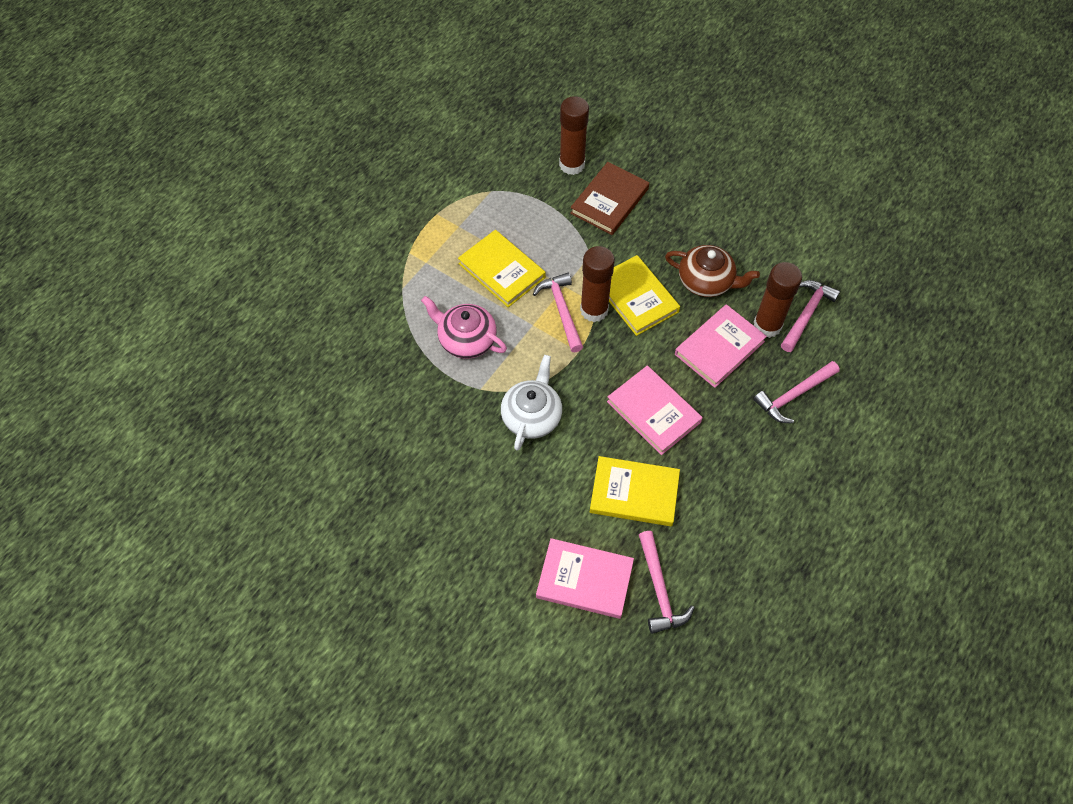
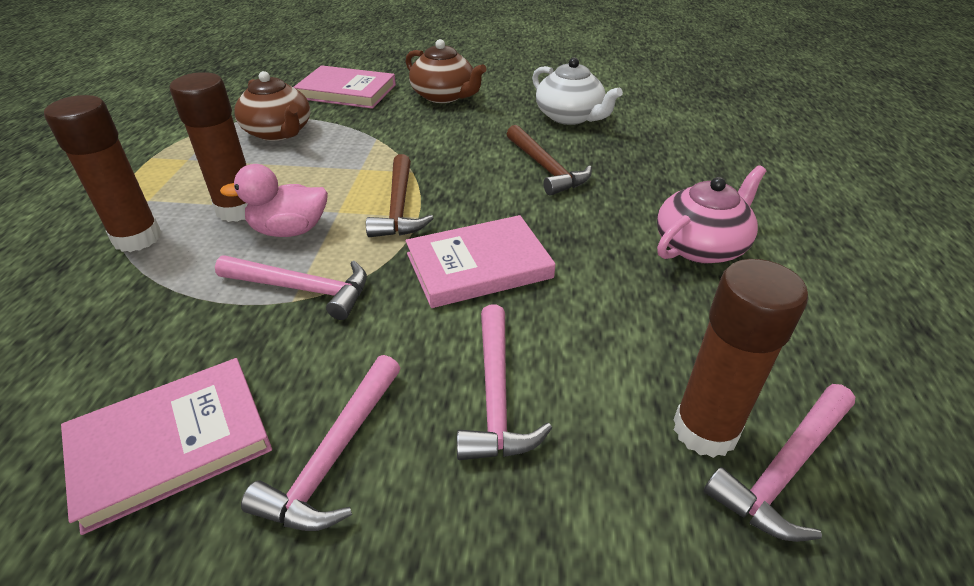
brown book: [570,162,649,235] = 1 -> none = 0
brown hammer: none = 0 -> [366,154,434,237] [507,125,592,196] = 2
brown teapot: [665,245,760,297] = 1 -> [234,71,310,141] [405,39,487,103] = 2
pink duck: none = 0 -> [220,164,328,237] = 1
yellow book: [458,230,545,307] [590,456,680,526] [609,255,680,336] = 3 -> none = 0

